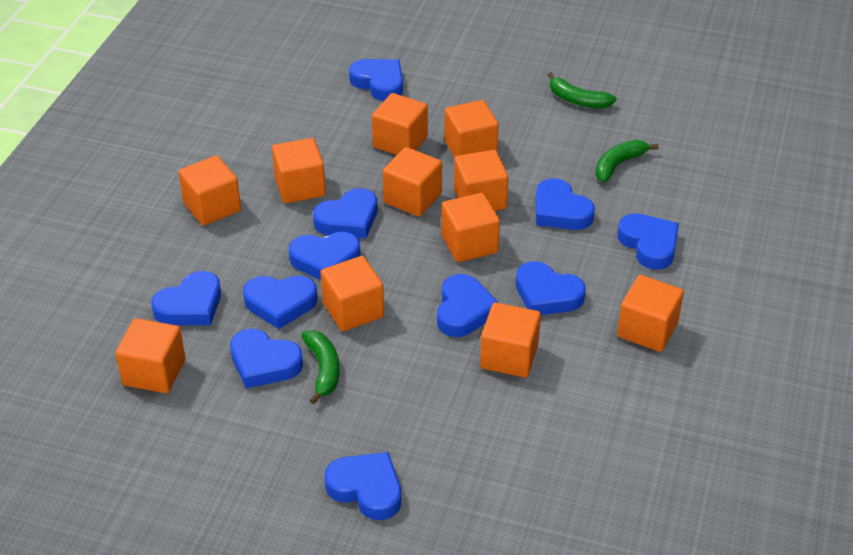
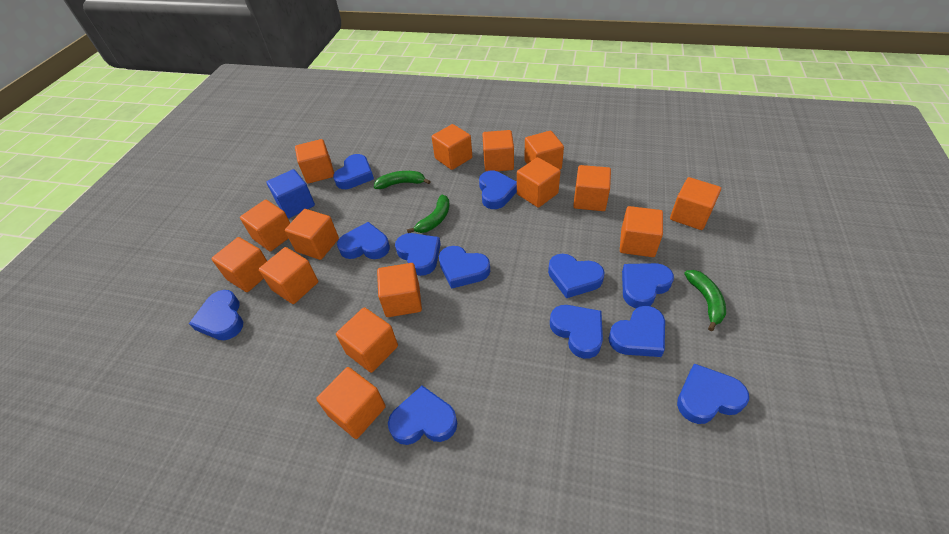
blue cube: none = 0 -> [267,169,315,218] = 1
blue heart: [152,271,221,325] [230,328,303,388] [243,275,318,329] [289,232,360,280] [313,188,377,238] [324,452,401,520] [349,59,403,101] [437,274,499,337] [516,261,586,315] [536,178,595,230] [617,213,679,270] = 11 -> [189,290,243,340] [333,154,374,189] [337,222,390,259] [388,385,457,445] [395,233,441,276] [439,246,490,289] [479,171,517,209] [548,254,604,298] [550,305,603,359] [608,306,665,357] [622,263,674,308] [677,363,749,424] = 12
orange cube: [115,318,185,393] [178,155,241,226] [272,138,326,203] [321,256,384,331] [372,93,428,155] [383,147,442,217] [441,193,500,262] [444,100,499,157] [454,150,508,211] [480,302,541,378] [617,275,684,352] = 11 -> [211,237,267,292] [240,200,290,251] [259,247,318,304] [285,209,339,260] [295,139,334,184] [316,367,386,439] [336,307,398,373] [377,263,422,317] [432,124,472,170] [482,130,514,171] [517,157,561,208] [524,131,564,170] [573,165,611,211] [620,206,663,257] [670,177,721,230] = 15

